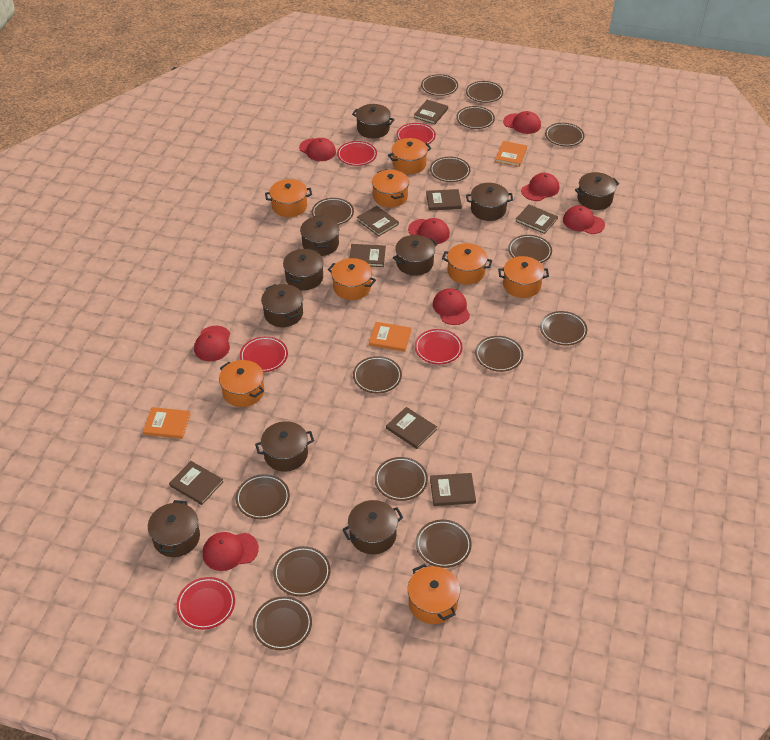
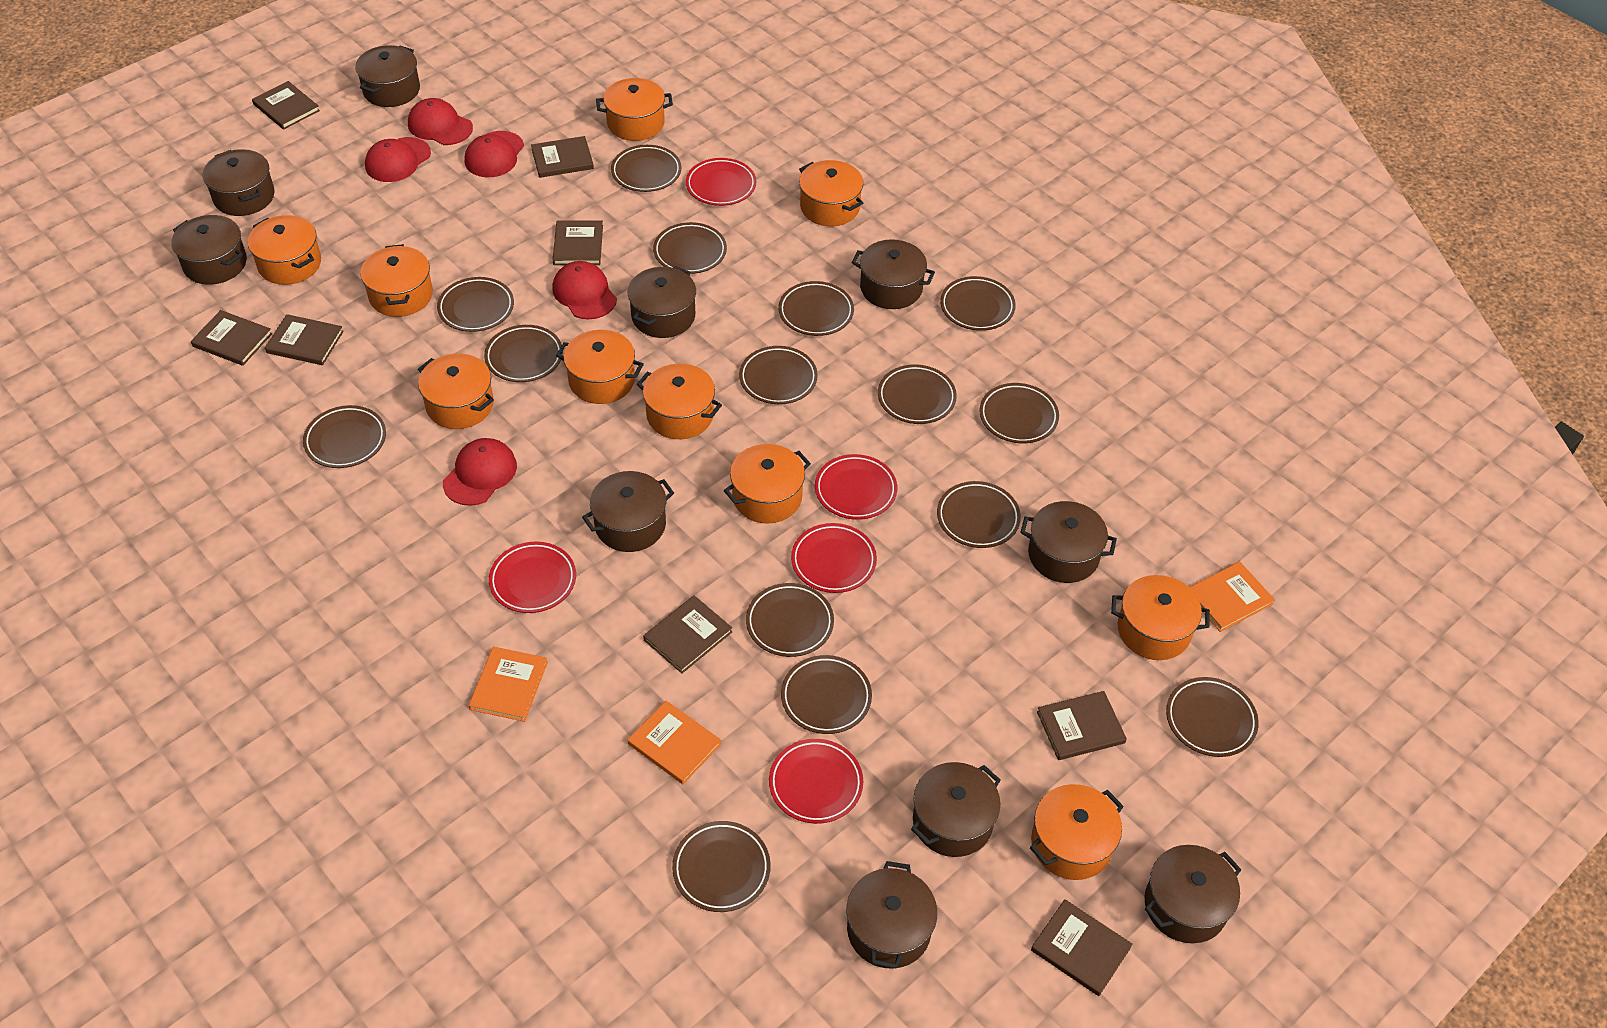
orange pot: [219,360,264,407] [265,179,312,217] [328,258,376,300] [372,170,409,207] [388,138,431,174] [408,564,460,624] [442,243,492,285] [498,256,549,298] = 8 -> [248,215,321,285] [360,244,433,317] [418,354,494,429] [556,330,644,404] [596,78,673,141] [637,364,722,439] [724,444,811,524] [799,160,863,226] [1030,784,1124,880] [1111,575,1210,660] = 10
red cap: [194,326,230,361] [203,532,259,571] [299,138,336,161] [408,218,450,244] [433,288,470,325] [503,111,541,134] [521,173,559,201] [563,205,605,234] = 8 -> [365,137,431,182] [408,98,473,145] [443,438,517,506] [465,131,524,177] [552,261,617,319] = 5

